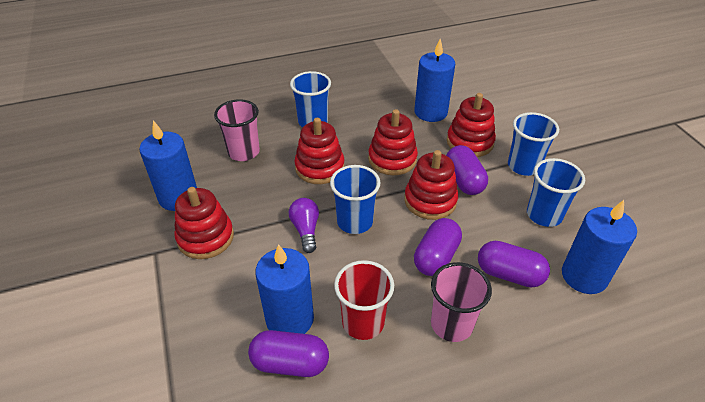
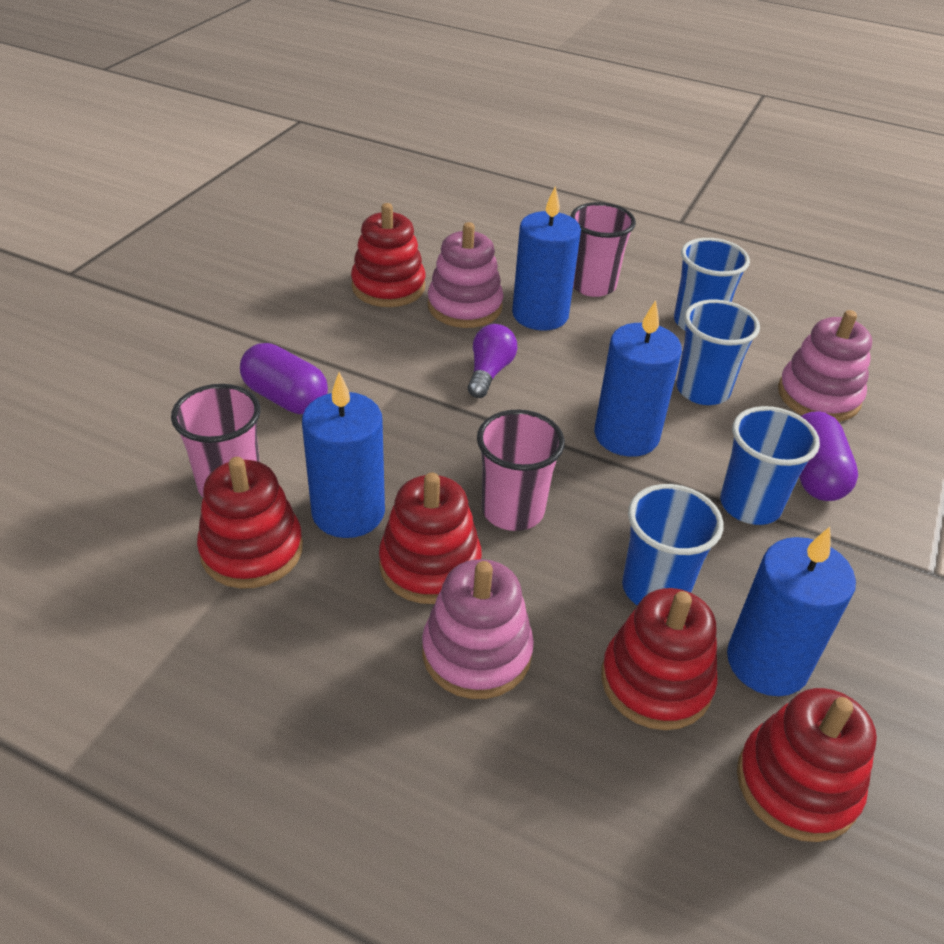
pink cup: [214,99,260,161] [431,262,492,342] = 2 -> [171,384,260,497] [477,409,565,531] [570,202,636,297] = 3
pink stacking toy: none = 0 -> [422,559,534,699] [427,222,504,328] [778,310,872,422] = 3
purple capsule: [248,330,329,377] [414,218,462,276] [446,145,488,195] [478,241,550,288] = 4 -> [240,343,328,414] [799,411,858,501] = 2
red cup: [334,260,394,340] = 1 -> none = 0

